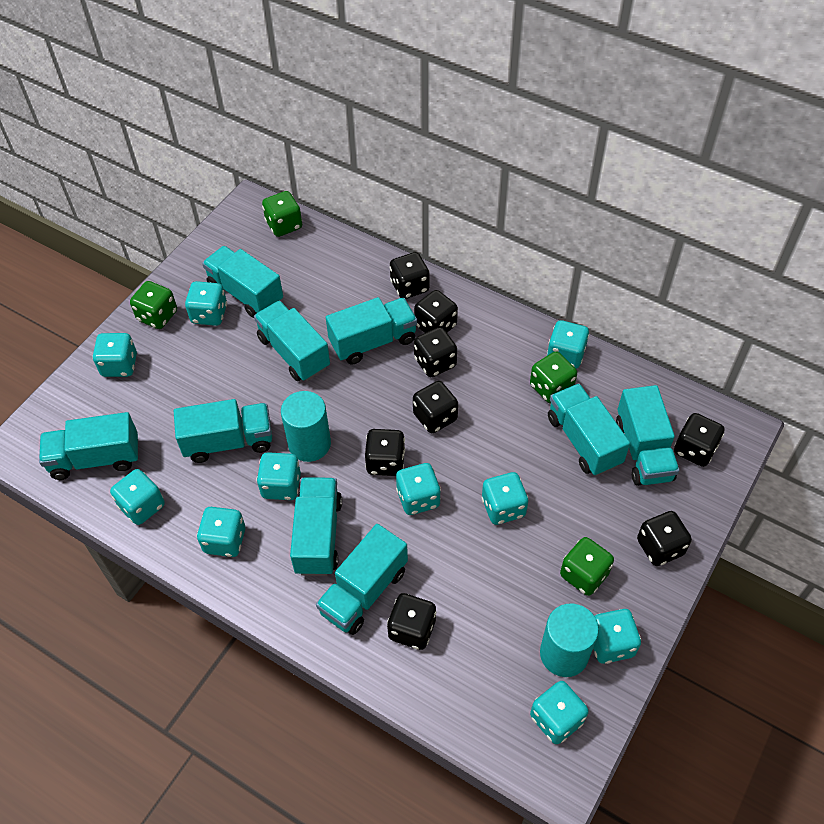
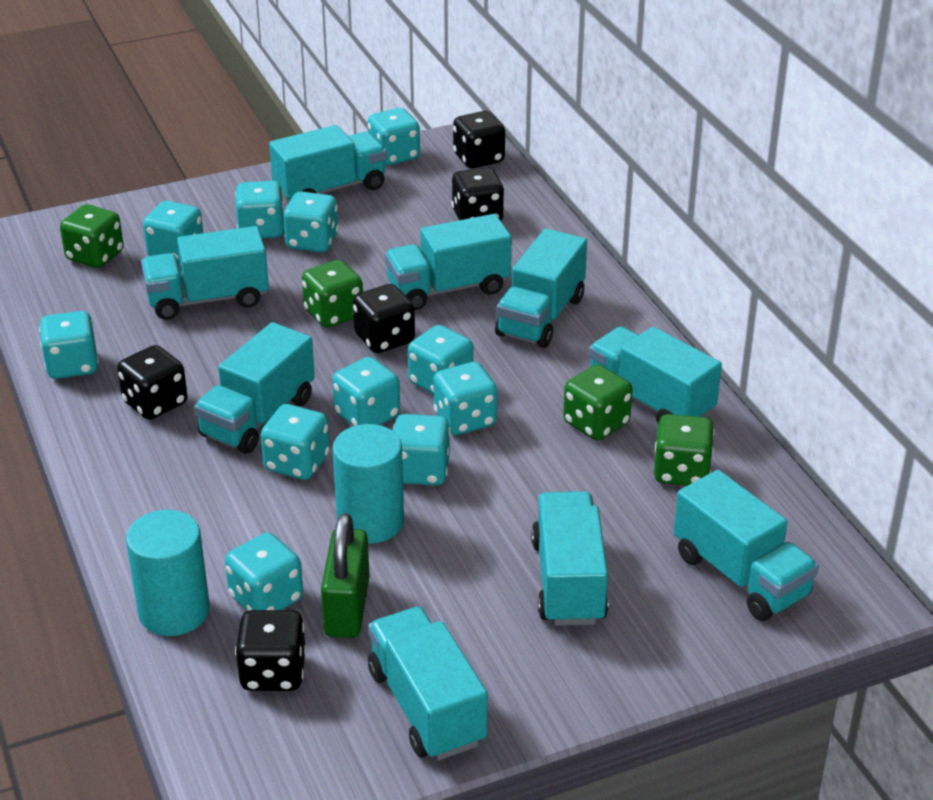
black dice: [365,429,405,476] [387,593,436,650] [390,252,430,299] [413,381,458,433] [414,290,458,333] [414,327,457,377] [637,511,692,566] [674,413,725,467] = 8 -> [117,345,187,420] [235,610,306,691] [353,284,415,353] [452,167,504,221] [453,111,505,168] = 5
green padlock: none = 0 -> [321,513,370,638] = 1
turquoise dice: [92,333,137,377] [110,469,165,525] [185,281,227,326] [197,507,245,557] [257,452,301,500] [396,463,441,515] [482,472,529,525] [530,681,589,744] [547,320,589,369] [593,609,641,664] = 10 -> [39,311,99,379] [143,201,203,263] [225,533,303,611] [235,181,284,239] [261,404,330,480] [283,191,339,252] [332,357,400,426] [368,108,420,166] [393,414,450,486] [408,325,473,394] [433,362,498,435] = 11

